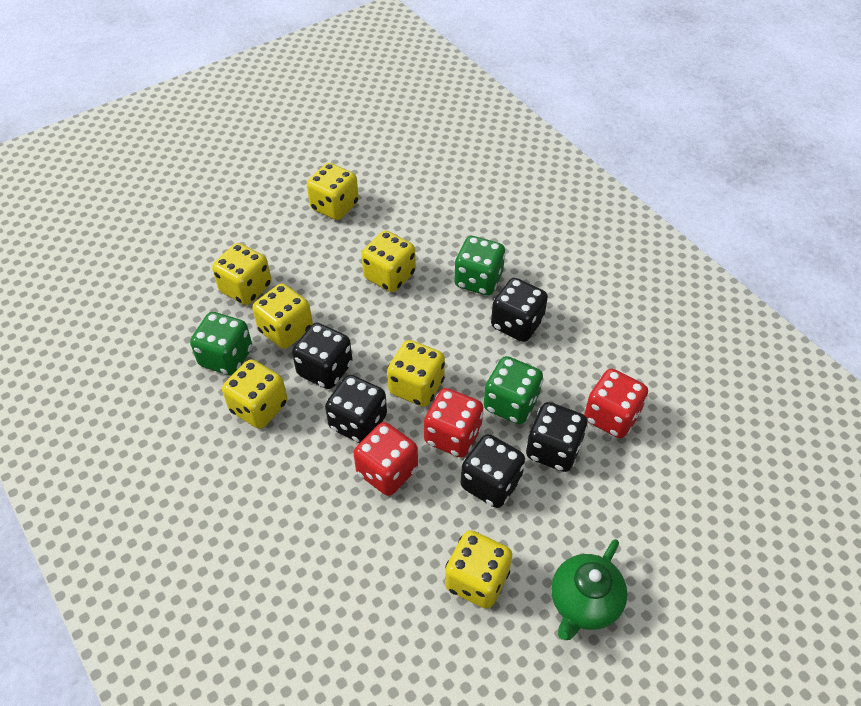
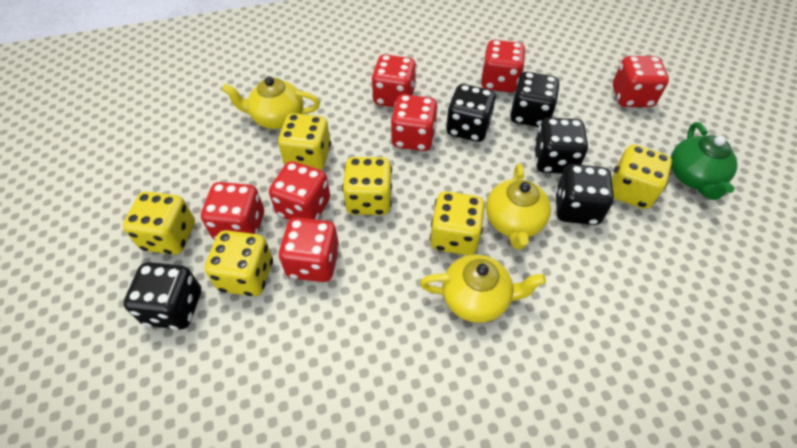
green dice: [190,312,252,375] [454,236,506,296] [484,356,543,424] = 3 -> none = 0
red dice: [353,422,418,496] [424,388,484,458] [584,369,648,438] = 3 -> [201,182,264,240] [269,161,330,220] [278,217,340,282] [372,54,417,107] [391,94,438,151] [481,40,525,93] [613,56,669,107] = 7
yellow dice: [212,243,272,305] [222,359,288,429] [252,284,313,349] [307,163,359,220] [361,231,416,292] [387,340,445,407] [445,530,512,609] = 7 -> [123,192,195,255] [205,230,273,296] [278,113,331,170] [342,157,392,215] [430,191,485,255] [612,145,672,209] = 6
yellow teapot: none = 0 -> [222,76,320,129] [420,254,546,323] [486,163,551,250] = 3

